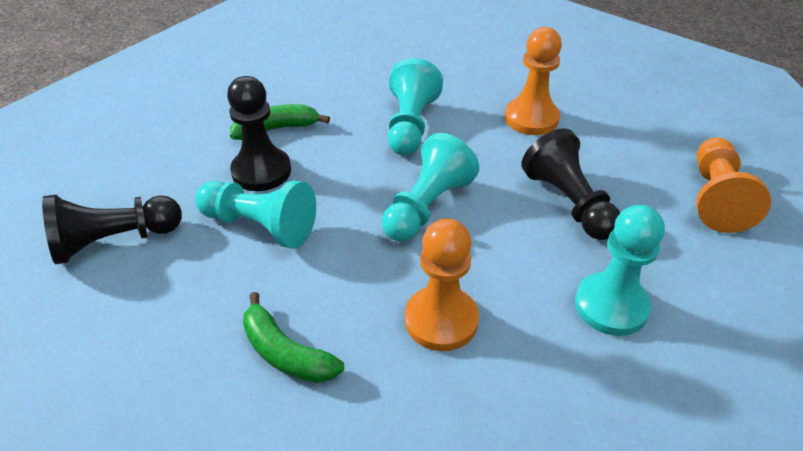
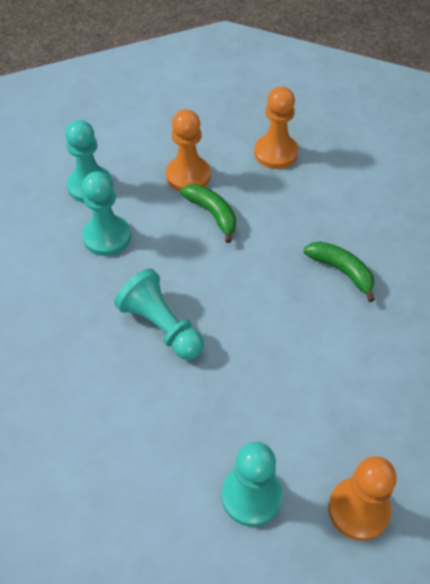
black pawn: [42,195,182,264] [227,76,291,191] [521,128,620,240] = 3 -> none = 0

